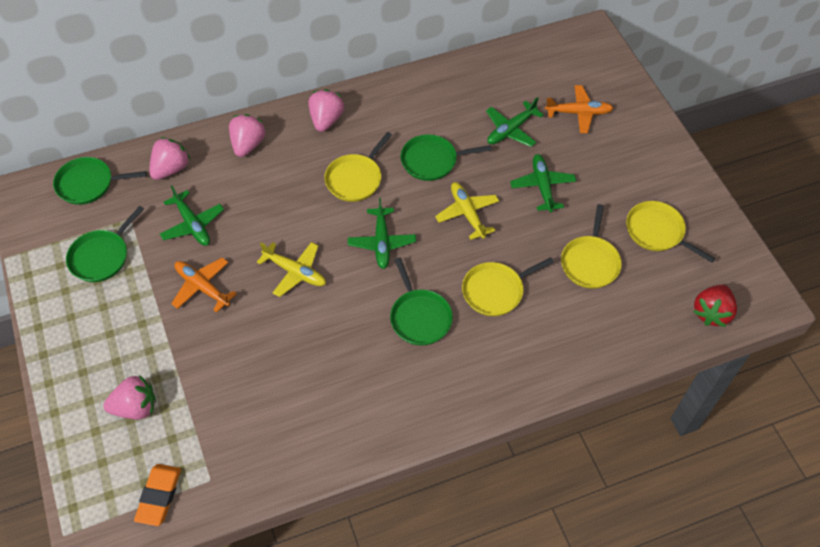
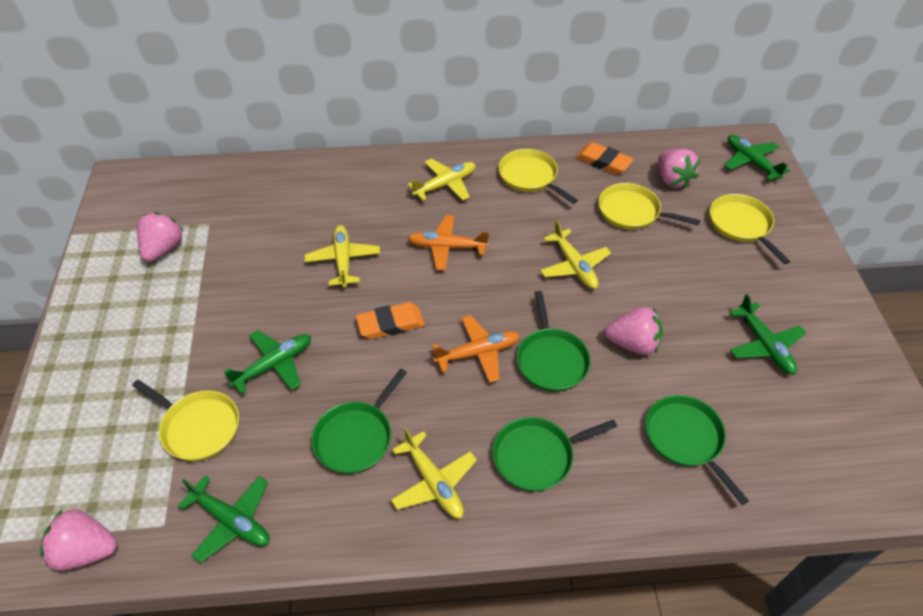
orange eraser: [134,464,181,526] = 1 -> [356,302,425,339] [576,142,634,175] = 2
red strawberry: [693,285,737,327] = 1 -> none = 0
yellow plane: [257,242,326,297] [435,182,499,240] = 2 -> [304,225,380,288] [391,428,477,518] [408,159,475,201] [540,220,611,289] = 4

